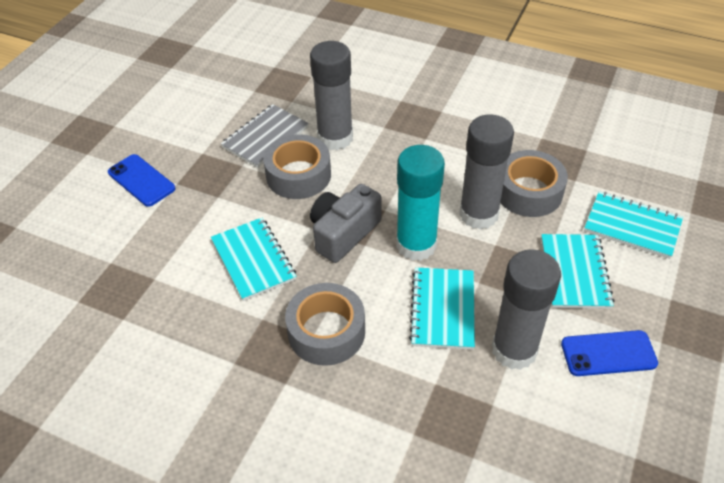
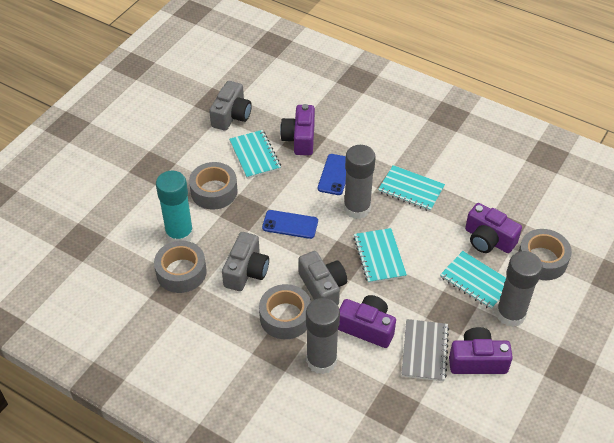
grey camera: [310,184,381,263] = 1 -> [209,81,252,131] [222,232,269,291] [298,251,347,305] = 3
grey tape: [263,134,331,199] [285,283,365,366] [500,150,568,217] = 3 -> [154,241,207,293] [189,162,238,210] [259,284,311,339] [518,229,572,280] = 4
purple camera: none = 0 -> [280,104,315,155] [338,295,396,348] [449,327,513,374] [465,203,522,253] = 4

